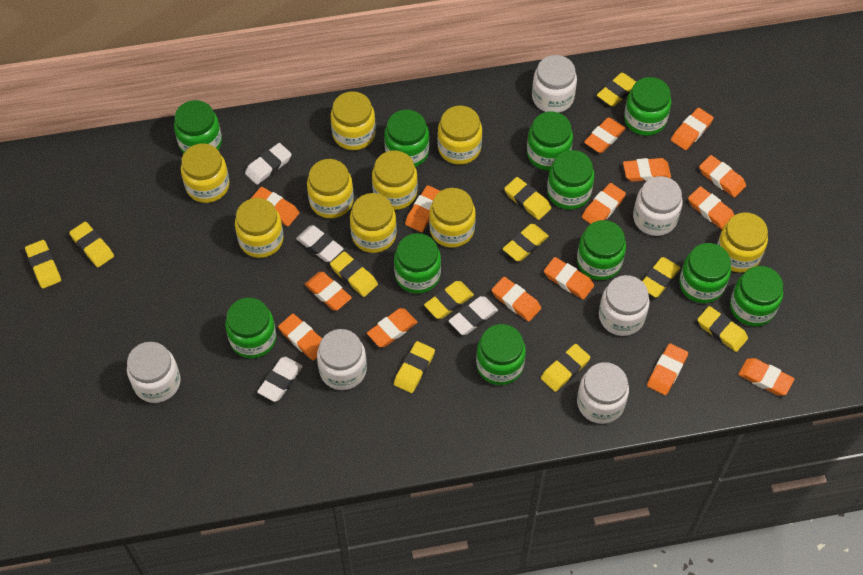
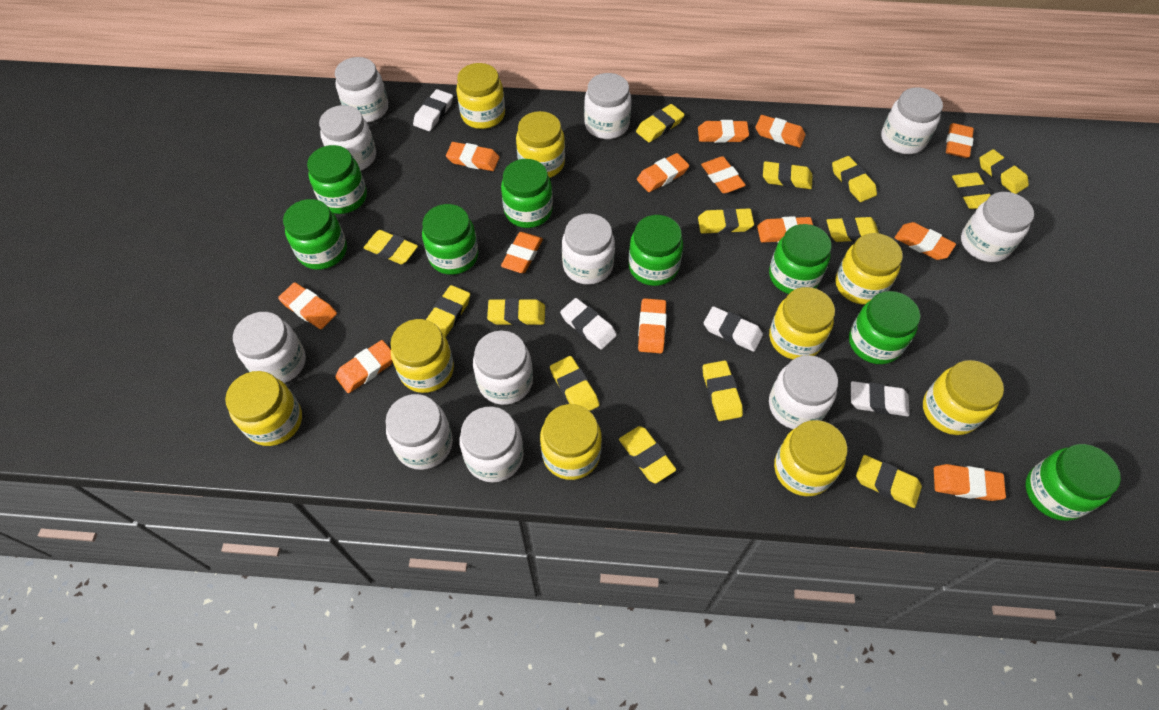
green jar: [174,100,222,153] [225,297,276,358] [384,110,429,167] [394,233,441,294] [476,324,526,385] [527,112,573,171] [547,150,594,210] [577,220,626,280] [624,77,671,136] [679,243,731,303] [730,266,783,326] = 11 -> [283,199,347,270] [307,145,367,214] [422,204,478,275] [501,159,553,228] [628,215,683,286] [769,224,832,294] [849,291,920,364] [1025,444,1121,521] = 8
orange eraser: [251,187,299,226] [278,314,322,360] [305,272,352,311] [367,308,417,347] [405,185,440,232] [492,277,541,322] [544,257,594,300] [582,183,626,224] [584,118,626,153] [623,158,671,182] [647,343,688,395] [671,108,714,150] [688,186,734,229] [699,155,746,197] [738,358,794,395] = 15 -> [278,282,337,329] [336,340,393,393] [446,142,500,171] [501,232,543,273] [637,153,689,192] [638,298,667,353] [698,120,749,143] [701,156,746,193] [756,115,806,148] [757,216,813,243] [895,222,956,260] [934,464,1006,501] [946,123,974,158] = 13
white jar: [127,342,181,403] [317,329,367,390] [532,55,577,113] [577,362,629,424] [599,275,650,336] [633,176,682,236] = 6 -> [233,312,306,383] [319,105,376,170] [335,57,388,123] [385,394,453,470] [460,407,524,482] [473,330,533,405] [562,214,615,285] [584,73,631,139] [769,355,838,429] [881,87,943,154] [961,192,1034,262] = 11
yellow eraser: [25,240,61,289] [69,222,114,267] [330,251,378,297] [394,341,435,393] [424,281,474,319] [503,224,549,261] [504,177,551,220] [541,344,590,392] [597,73,636,107] [642,257,680,297] [698,306,748,352] = 11 -> [364,230,418,264] [426,285,470,337] [487,298,545,326] [550,356,600,411] [619,426,676,483] [636,104,685,142] [698,208,754,234] [703,360,743,421] [763,161,813,189] [826,216,879,242] [832,156,877,202] [856,455,922,508] [952,172,991,209] [980,149,1029,194] = 14

